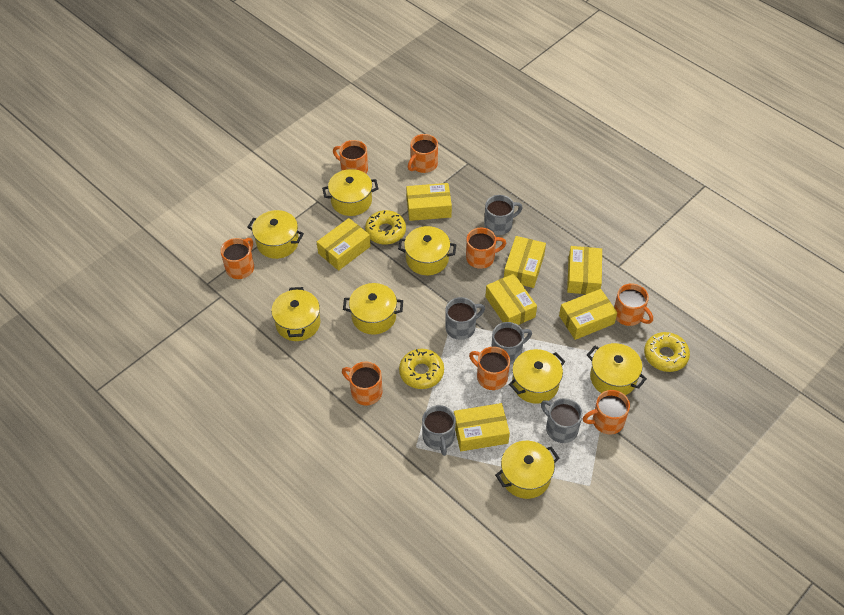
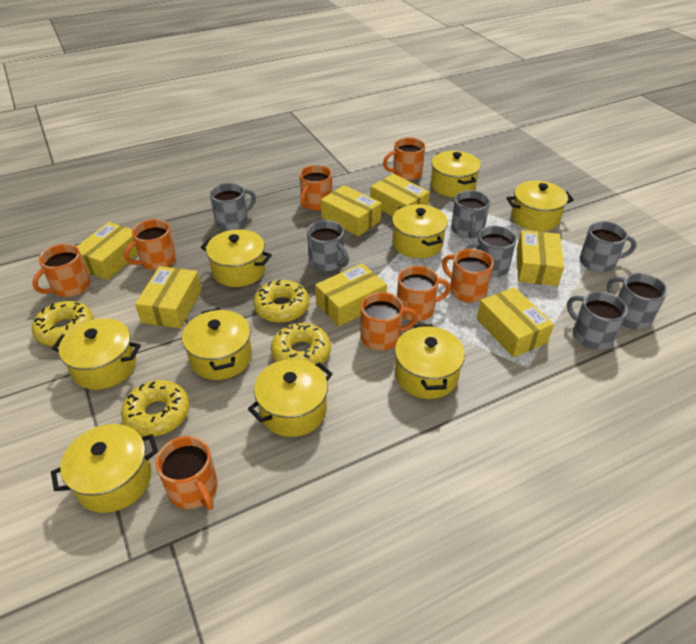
grey mug: [422,405,456,456] [445,297,485,340] [484,195,523,235] [491,322,532,365] [541,398,583,443] = 5 -> [210,183,256,230] [307,220,349,271] [451,190,490,238] [465,226,517,277] [567,291,628,350] [580,221,637,272] [607,273,668,329] = 7
yellow donut: [365,210,406,245] [399,349,444,389] [644,332,690,372] = 3 -> [32,301,94,346] [121,380,190,437] [253,280,309,323] [271,322,331,365] = 4
yellow pot: [248,210,304,259] [271,287,320,341] [322,169,379,216] [343,283,403,335] [398,226,457,275] [495,441,559,499] [509,349,565,404] [587,343,647,395] = 8 -> [51,424,158,513] [52,318,141,390] [182,308,252,380] [201,229,272,287] [248,359,333,437] [392,204,448,258] [395,324,465,399] [431,151,481,197] [507,181,574,231] = 9

